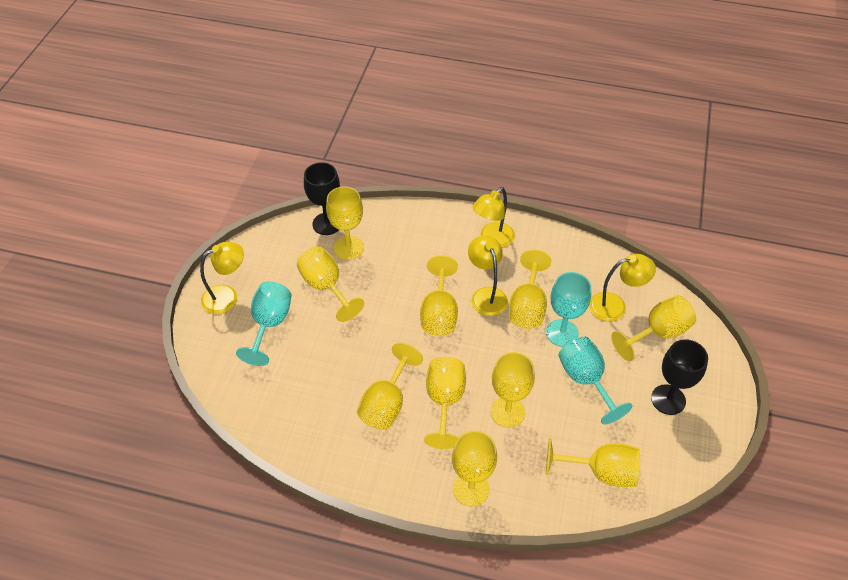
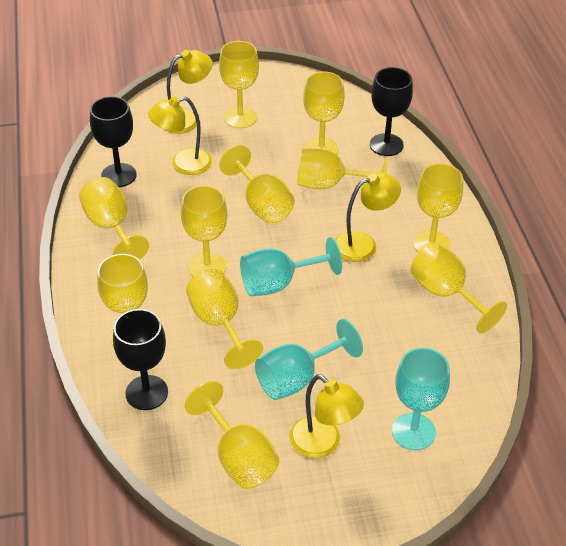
black goblet: [304,162,340,235] [651,339,708,415] = 2 -> [90,96,137,187] [113,309,168,410] [370,67,413,156] = 3
yellow goblet: [297,246,364,322] [326,187,364,260] [357,343,423,430] [420,255,458,336] [424,357,466,449] [452,431,497,506] [491,352,535,428] [509,249,551,329] [546,438,640,487] [611,295,696,361] = 10 -> [79,177,149,260] [97,254,148,347] [181,185,227,277] [185,381,280,489] [186,269,263,369] [219,41,259,128] [219,145,295,224] [297,148,388,189] [303,71,345,154] [410,243,507,334] [413,163,463,253] = 11

